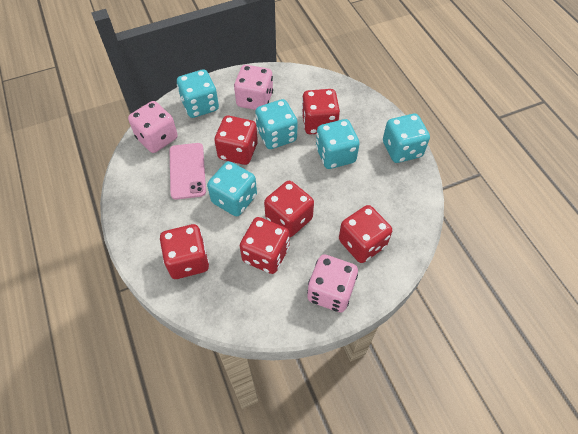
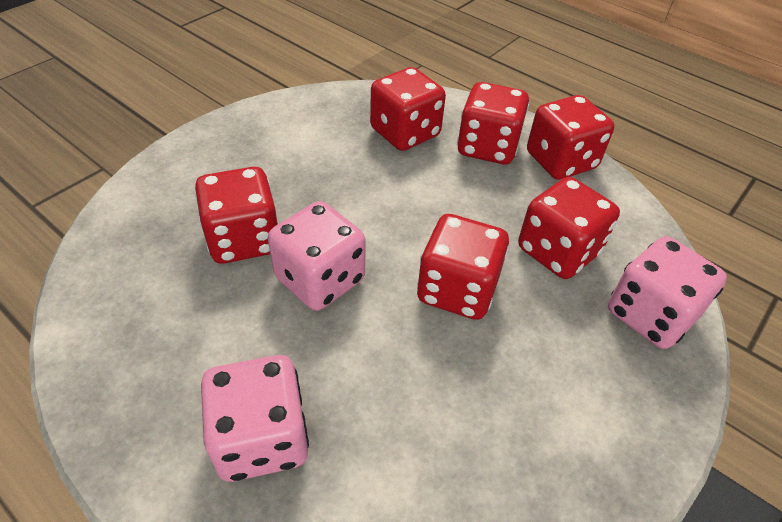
pink phone: [169,143,206,200] = 1 -> none = 0
turquoise dice: [177,69,219,118] [207,161,257,216] [255,99,298,149] [316,119,360,169] [383,114,430,163] = 5 -> none = 0

